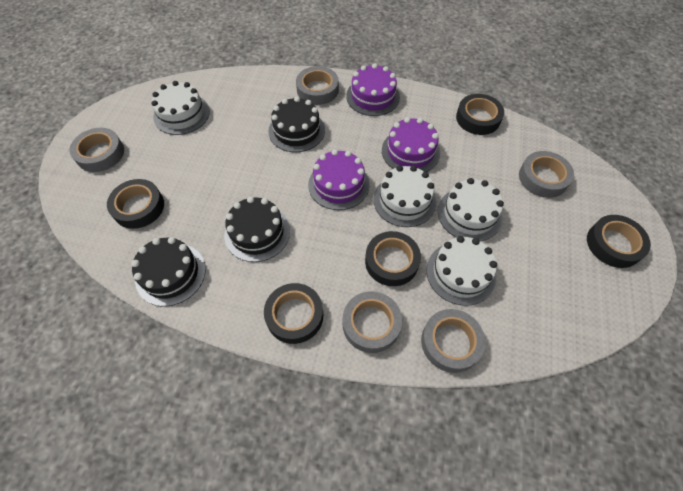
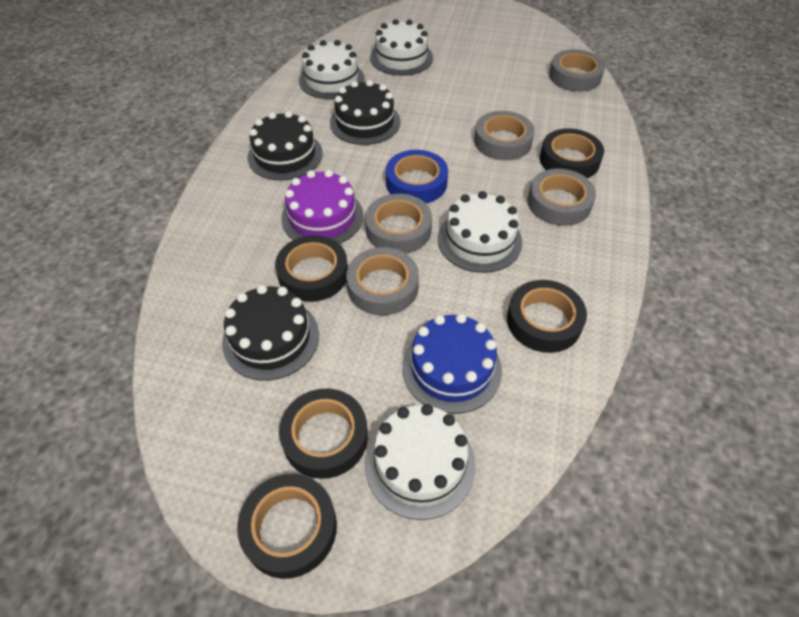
blue cake: none = 0 -> [402,313,502,414] = 1
blue tape: none = 0 -> [386,150,448,203] = 1
purple cake: [308,149,370,210] [346,63,400,116] [382,117,440,172] = 3 -> [281,170,363,244] = 1

